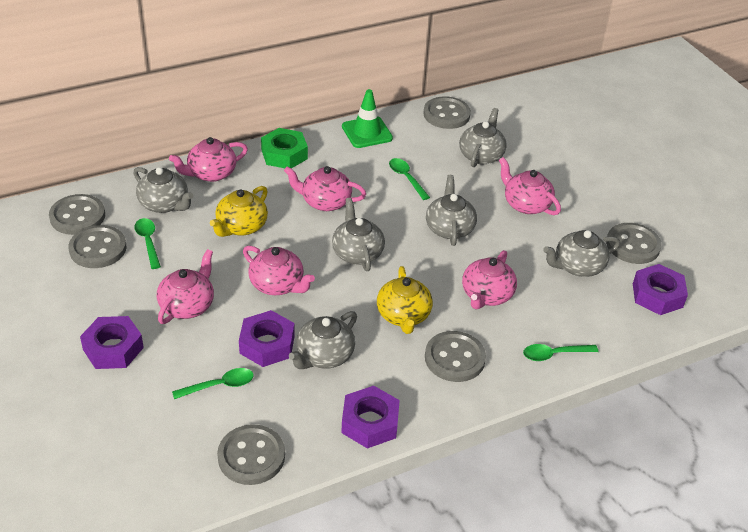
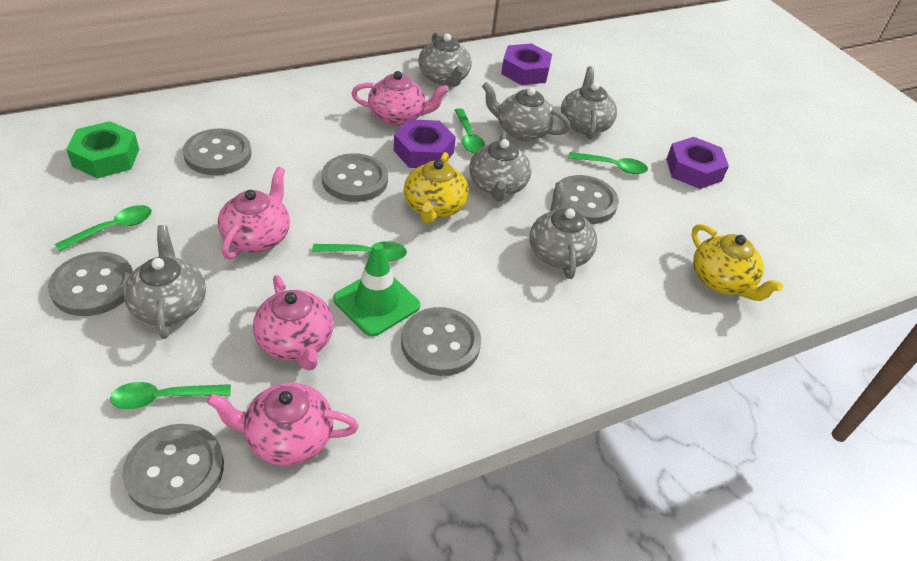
green spoon: [134,218,161,269] [172,368,254,399] [389,158,430,200] [523,344,599,361] = 4 -> [55,205,152,252] [110,382,231,409] [312,241,407,261] [454,108,485,153] [568,152,648,174] = 5
pink teapot: [157,249,214,324] [169,137,248,182] [243,246,315,295] [284,166,366,211] [462,250,517,309] [499,157,561,215] = 6 -> [207,383,359,466] [218,167,290,259] [253,275,333,370] [351,71,449,126] = 4
purple nut: [80,316,144,369] [239,310,295,367] [341,386,400,449] [633,264,688,315] = 4 -> [394,119,456,168] [501,43,552,85] [666,137,729,189] = 3

